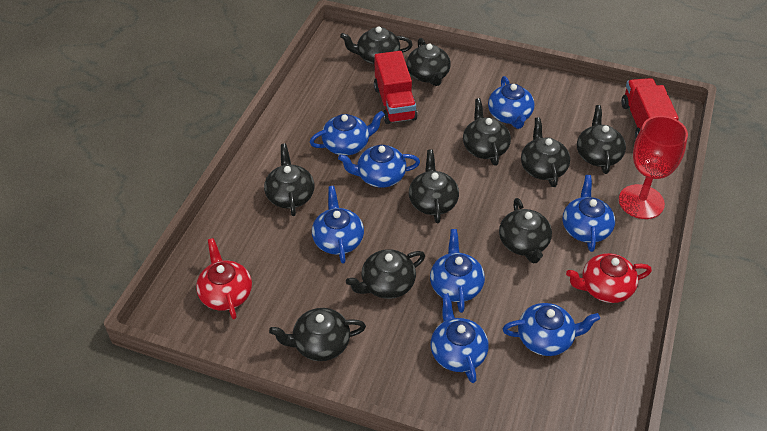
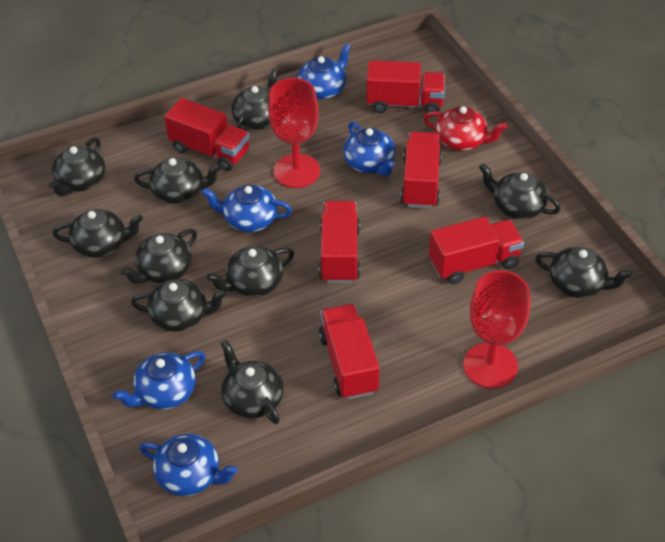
blue teapot: [310,111,385,156] [312,186,364,263] [338,145,420,188] [430,229,485,313] [430,293,489,383] [488,76,535,129] [502,303,600,356] [563,175,615,252] = 8 -> [113,351,206,409] [140,434,238,496] [202,185,292,232] [297,43,351,99] [343,121,395,176] = 5
red goblet: [619,116,688,219] = 1 -> [268,78,320,188] [463,270,530,389] = 2
red teapot: [196,238,252,319] [566,253,652,303] = 2 -> [423,106,507,151] = 1
red truck: [374,51,418,124] [621,78,679,138] = 2 -> [164,98,250,171] [319,201,360,283] [319,304,380,400] [366,60,445,113] [400,132,442,208] [429,217,524,284] = 6

